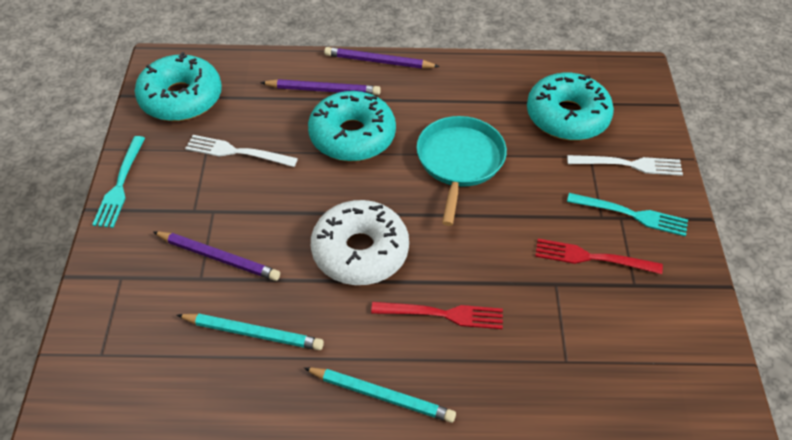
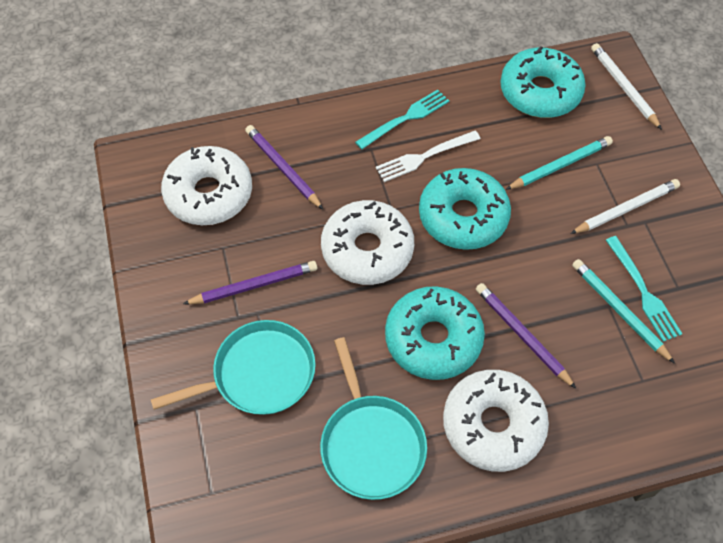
red fork: [371,302,503,329] [535,239,663,274] = 2 -> none = 0
turquoise pan: [416,116,507,226] = 1 -> [151,320,316,415] [320,337,427,500] = 2
white donut: [311,200,409,285] = 1 -> [161,146,252,225] [321,200,414,285] [443,370,549,472] = 3
white fork: [185,135,298,167] [567,155,683,176] = 2 -> [376,131,481,182] = 1
white pencil: none = 0 -> [570,179,680,234] [591,43,662,130] = 2

